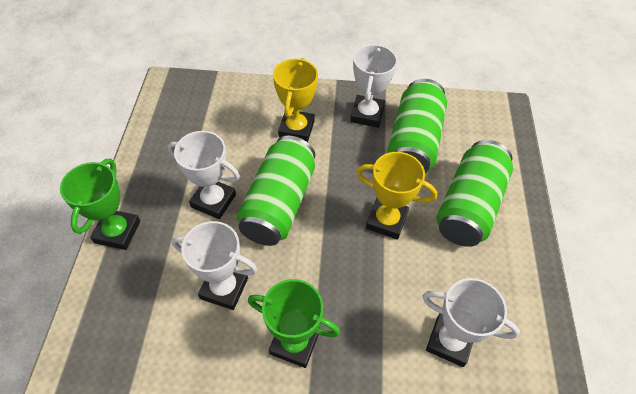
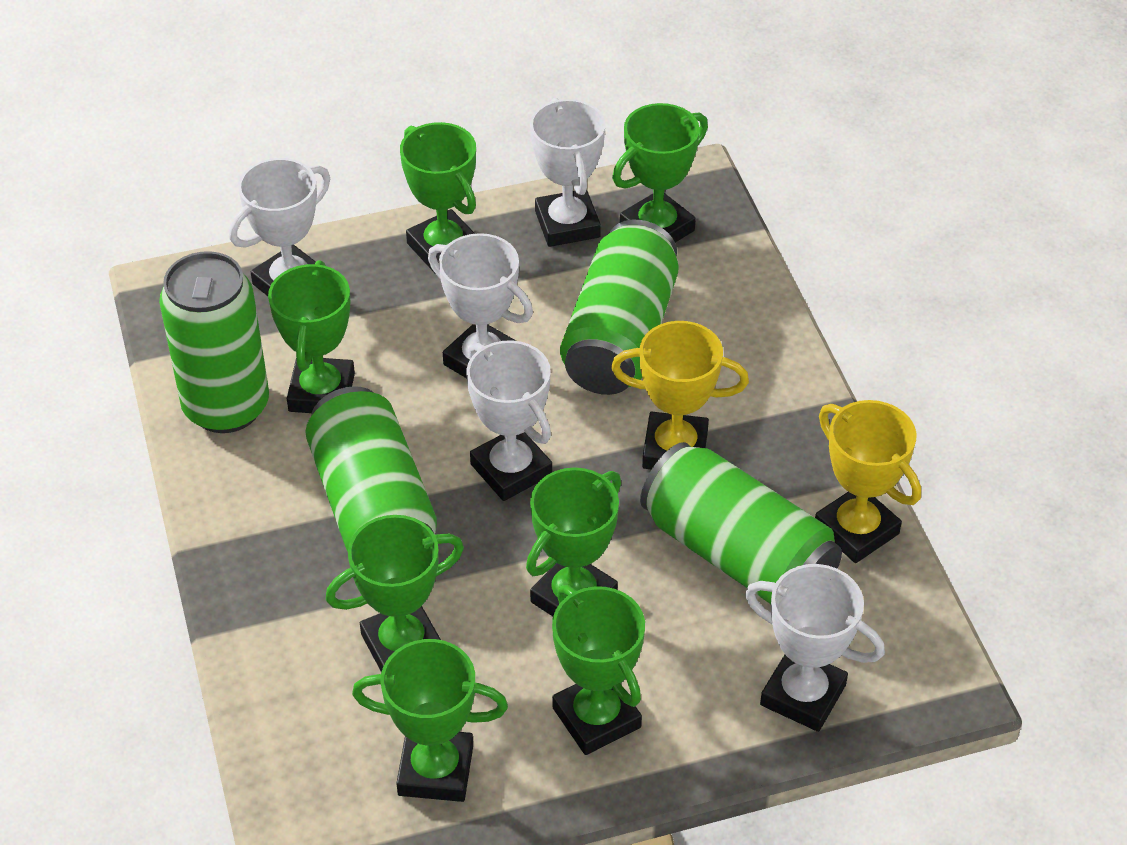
green can: [237,136,315,246] [387,79,447,173] [437,140,513,247] = 3 -> [159,251,269,433] [305,386,437,551] [560,220,679,395] [640,442,842,604] = 4
green trophy: [60,159,140,250] [248,279,340,368] = 2 -> [268,260,355,413] [326,515,464,672] [352,639,508,802] [400,122,476,274] [526,467,621,616] [552,585,645,755] [612,103,708,242] = 7
white trophy: [168,131,240,219] [171,221,257,310] [350,44,397,128] [422,278,520,367] = 4 -> [229,158,330,296] [428,233,533,378] [466,340,552,501] [530,98,606,247] [745,564,885,732] = 5

